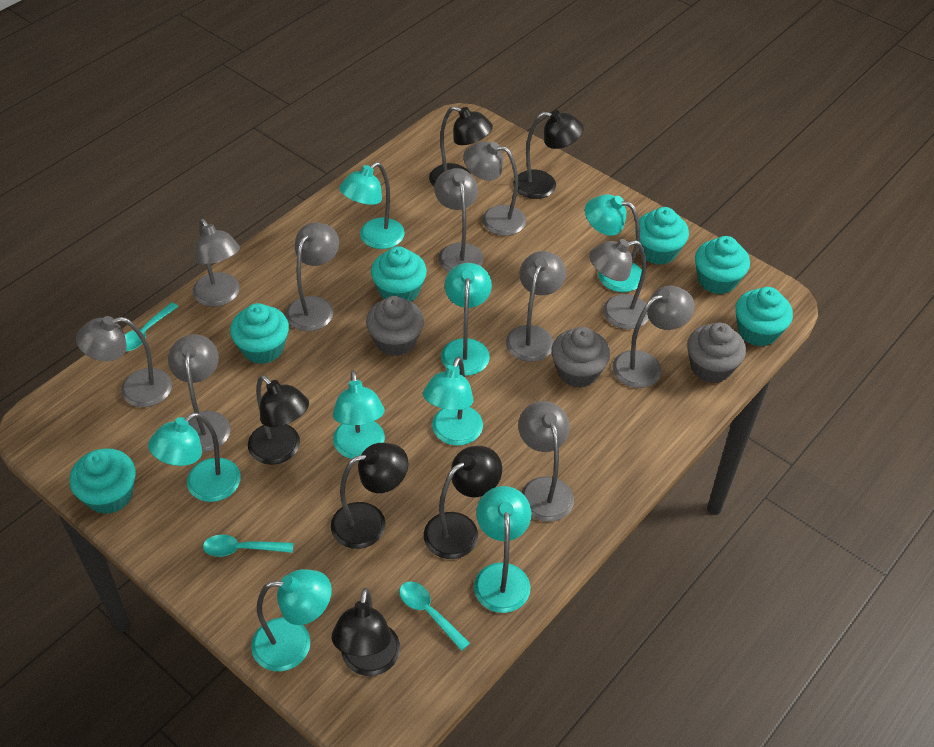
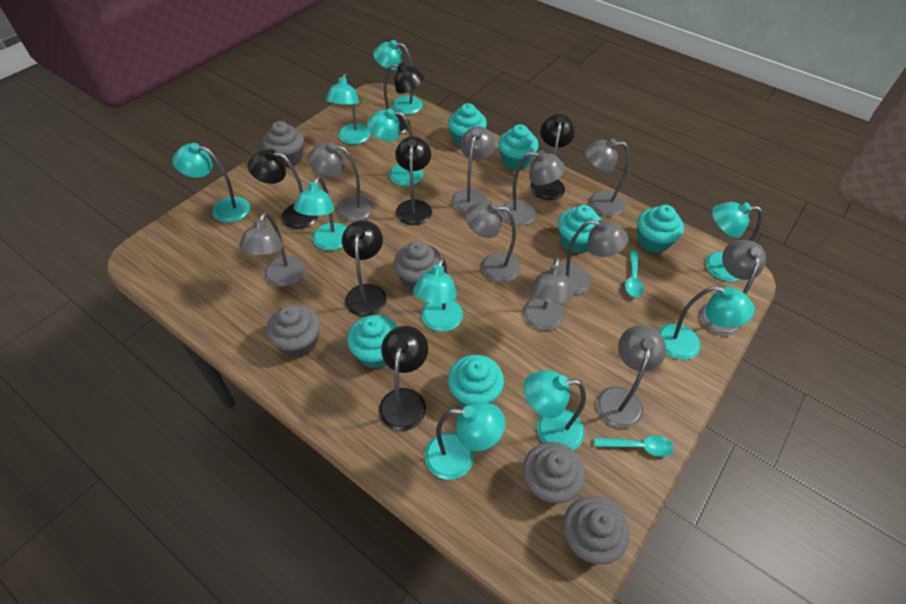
grey cupcake: [366,296,424,356] [551,327,610,388] [687,322,746,383] = 3 -> [263,121,304,167] [266,305,320,358] [394,241,441,291] [523,442,585,504] [563,496,629,565] = 5
turquoise lamp: [148,412,241,502] [251,569,332,671] [333,371,385,459] [339,162,405,249] [423,357,483,446] [441,263,492,376] [474,486,531,613] [585,194,642,292] = 8 -> [172,143,250,223] [294,176,347,251] [326,73,371,145] [367,108,423,186] [373,40,423,115] [413,258,463,332] [425,401,505,480] [524,371,586,450] [658,286,755,360] [706,202,762,282] = 10
turquoise spoon: [125,303,179,351] [203,534,293,557] [399,581,470,651] = 3 -> [594,435,674,457] [625,250,644,297] = 2

